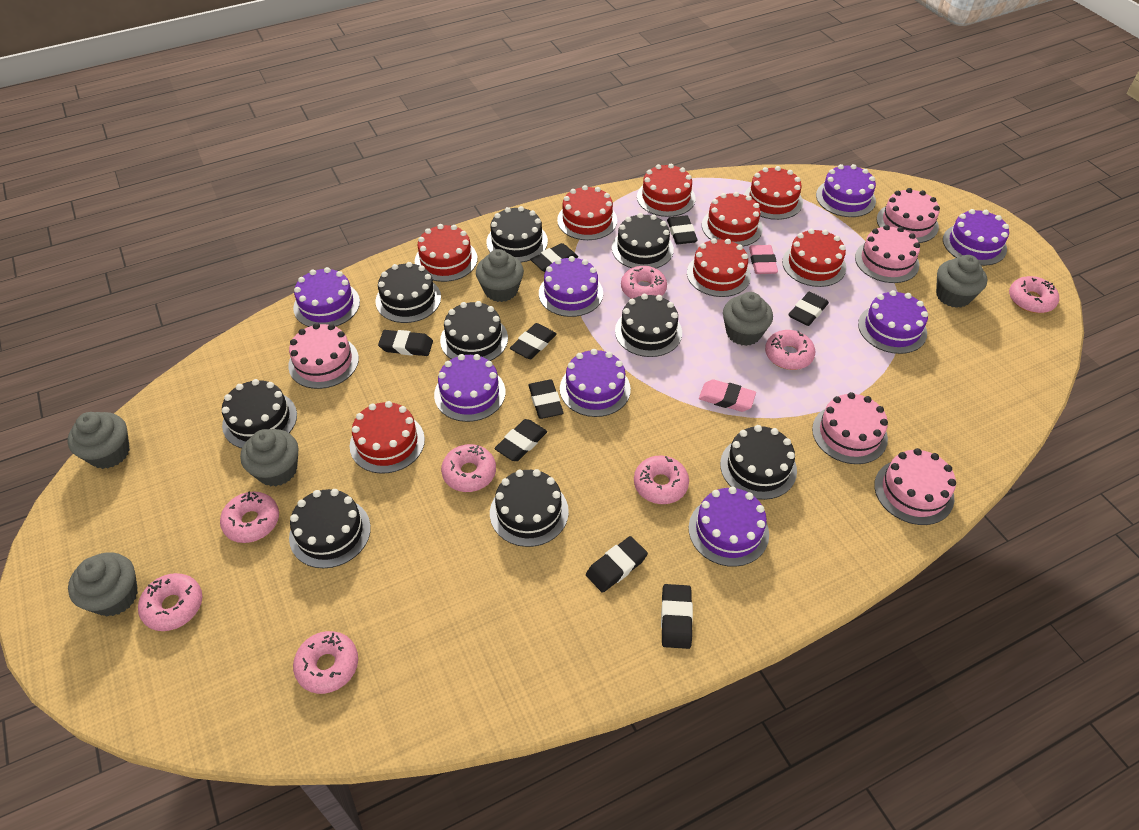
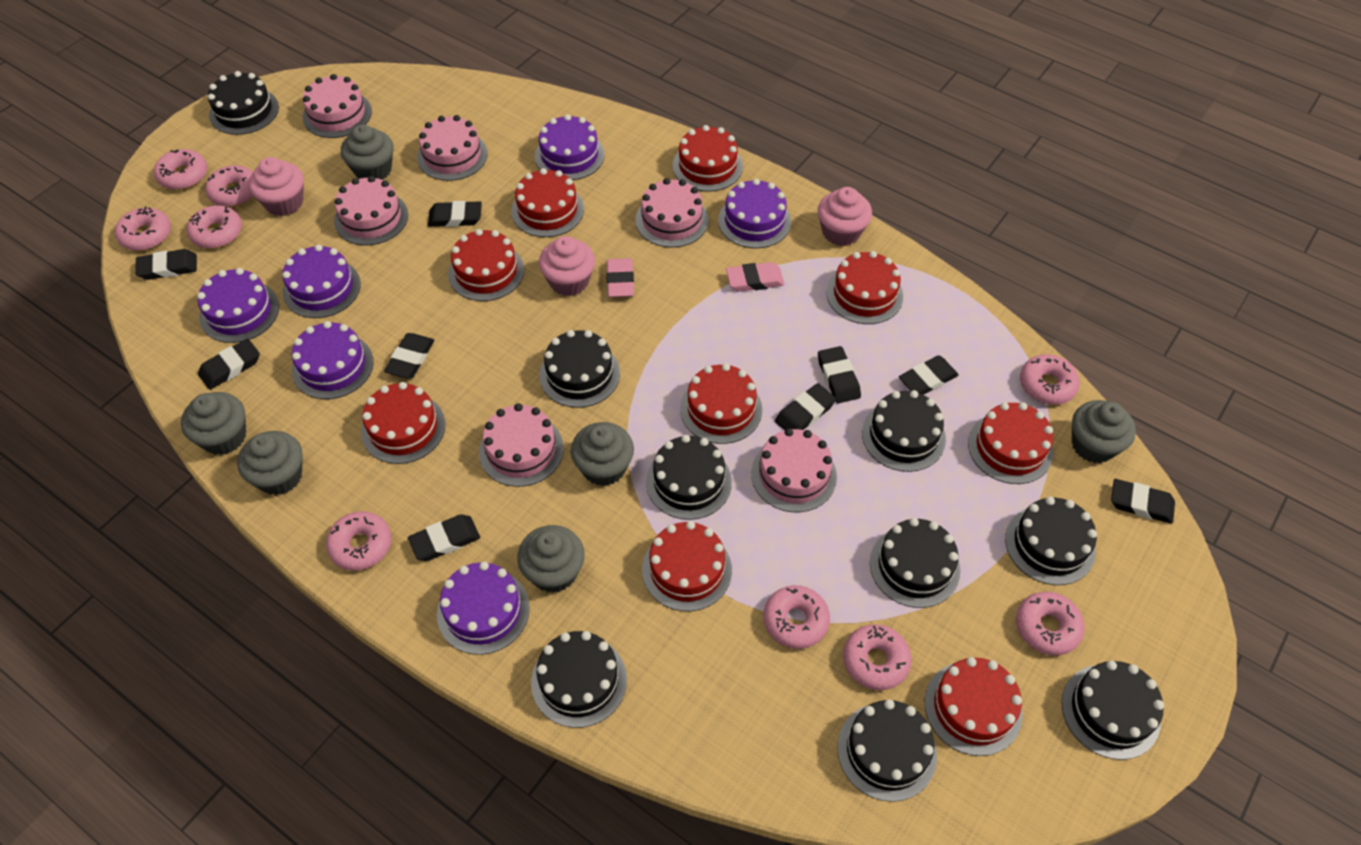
pink cake: [288,323,359,389] [812,392,888,464] [855,225,920,283] [874,448,956,525] [877,188,940,243] = 5 -> [303,74,372,138] [334,176,408,245] [417,115,488,181] [479,403,564,487] [636,178,709,248] [751,428,837,512] = 6
pink cupcake: none = 0 -> [249,157,304,216] [539,236,595,296] [818,187,872,246] = 3
pink donut: [138,573,202,631] [220,491,279,543] [293,631,358,694] [441,444,496,492] [621,266,667,299] [634,456,689,504] [765,330,815,370] [1009,276,1059,313] = 8 -> [115,207,171,251] [154,149,207,190] [187,205,242,249] [205,165,253,207] [326,511,391,571] [764,585,830,649] [843,624,912,690] [1016,592,1085,655] [1020,354,1080,405] = 9
purple cake: [293,267,360,327] [434,354,506,422] [539,256,603,317] [560,349,631,417] [689,487,769,567] [816,164,876,217] [858,290,928,354] [943,209,1009,266] = 8 -> [197,268,279,343] [282,244,361,318] [292,321,374,399] [437,561,530,655] [535,114,605,180] [718,179,791,248] = 6
red cake: [350,401,425,474] [415,224,478,282] [557,185,617,240] [637,163,696,217] [687,238,751,297] [702,192,763,247] [744,166,803,220] [782,229,846,287] = 8 -> [361,382,445,464] [448,229,524,301] [511,168,584,237] [642,521,732,611] [673,125,743,192] [680,363,762,444] [826,251,903,324] [925,657,1023,756] [968,402,1053,484] = 9

